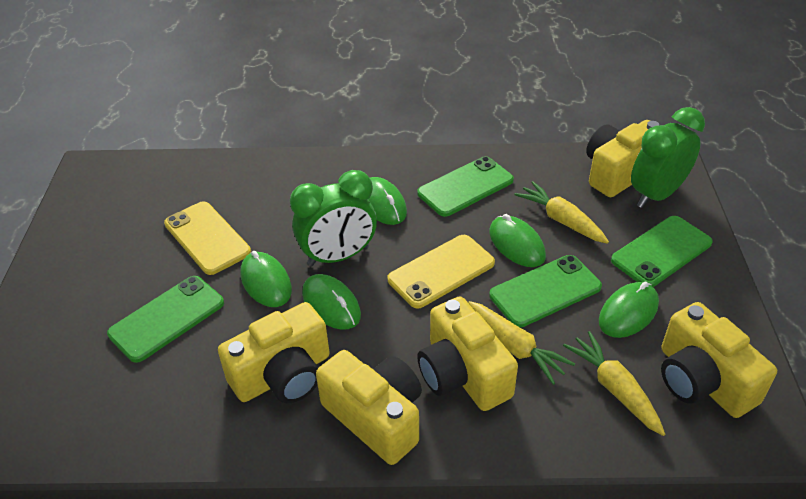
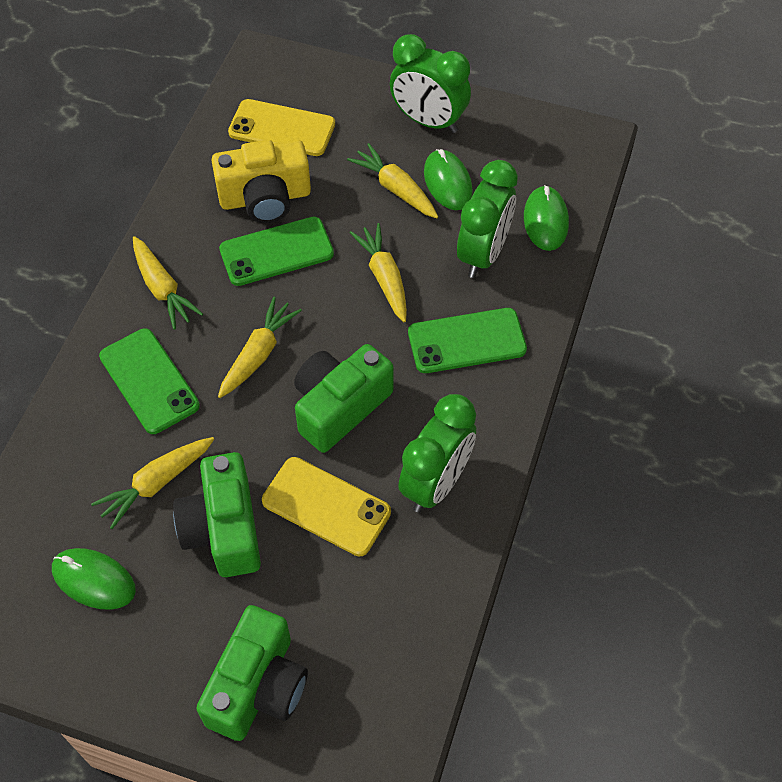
green camera: none = 0 -> [173,452,261,577] [196,605,308,741] [294,344,393,453] = 3
green clock: [290,170,377,267] [631,107,705,208] = 2 -> [390,34,471,133] [398,394,476,513] [457,160,518,278] = 3
green mouse: [241,251,292,307] [302,274,361,330] [368,177,407,225] [489,214,546,267] [599,282,659,338] = 5 -> [52,548,136,610] [424,149,473,210] [524,185,569,251] = 3
green phone: [107,276,224,363] [417,156,514,217] [489,255,602,327] [611,216,713,287] = 4 -> [99,328,200,434] [219,217,334,286] [408,308,527,373] = 3
yellow camera: [218,302,330,403] [316,350,422,465] [417,297,518,411] [586,120,659,197] [661,302,777,418] = 5 -> [211,140,311,223] = 1
yellow carrot: [468,301,575,385] [514,181,609,244] [563,331,665,436] = 3 -> [91,437,214,529] [133,236,203,330] [218,297,302,398] [347,143,438,218] [350,223,407,322] = 5

